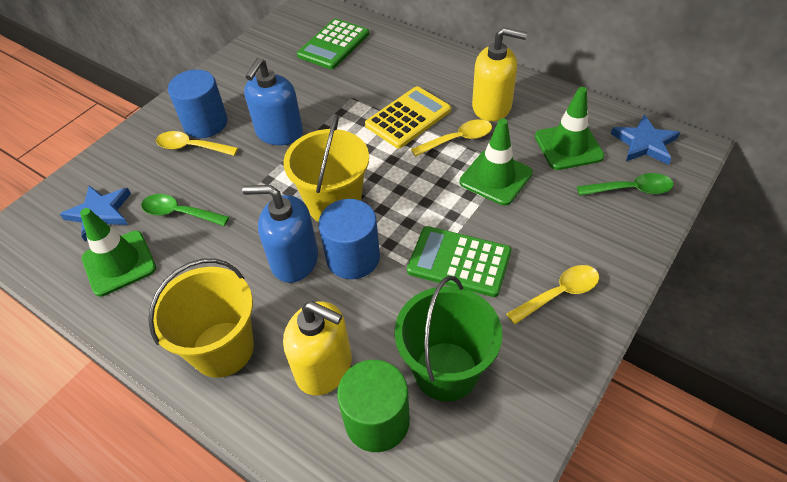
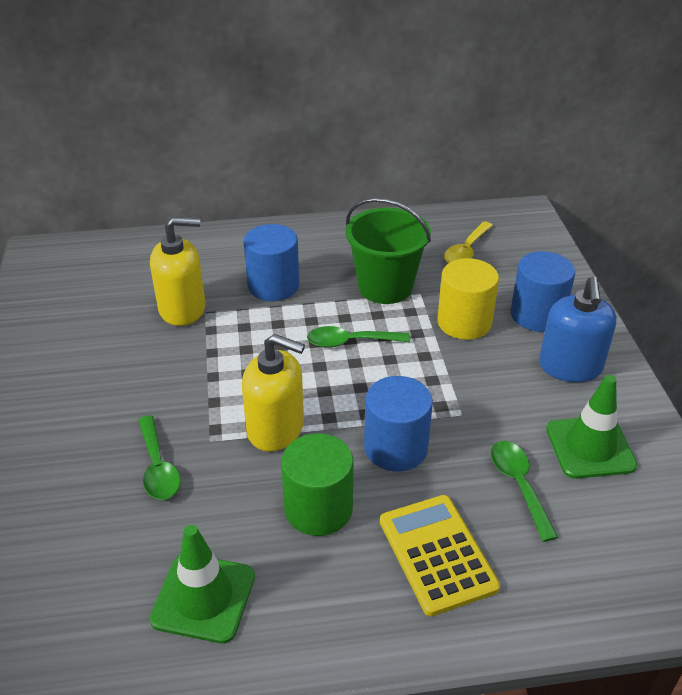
blue cylinder: [168,70,228,138] [319,199,380,279] = 2 -> [244,224,299,301] [364,376,433,472] [511,251,575,332] = 3
blue soap dispenser: [242,185,318,283] [244,58,303,145] = 2 -> [539,276,616,382] = 1
blue star: [60,186,131,242] [611,114,680,165] = 2 -> none = 0
green calculator: [297,18,369,69] [407,226,511,297] = 2 -> none = 0
green spoon: [141,194,229,226] [577,173,674,196] = 2 -> [138,415,181,500] [307,326,410,348] [491,441,558,542] = 3
green traffic cone: [80,208,156,297] [460,118,533,205] [535,87,604,170] = 3 -> [150,525,255,644] [546,375,638,479] = 2
yellow bucket: [148,259,254,378] [283,114,369,222] = 2 -> none = 0
yellow cylinder: none = 0 -> [437,258,499,340] = 1
yellow spoon: [156,131,238,156] [411,119,492,157] [506,265,599,325] = 3 -> [444,221,493,263] = 1

